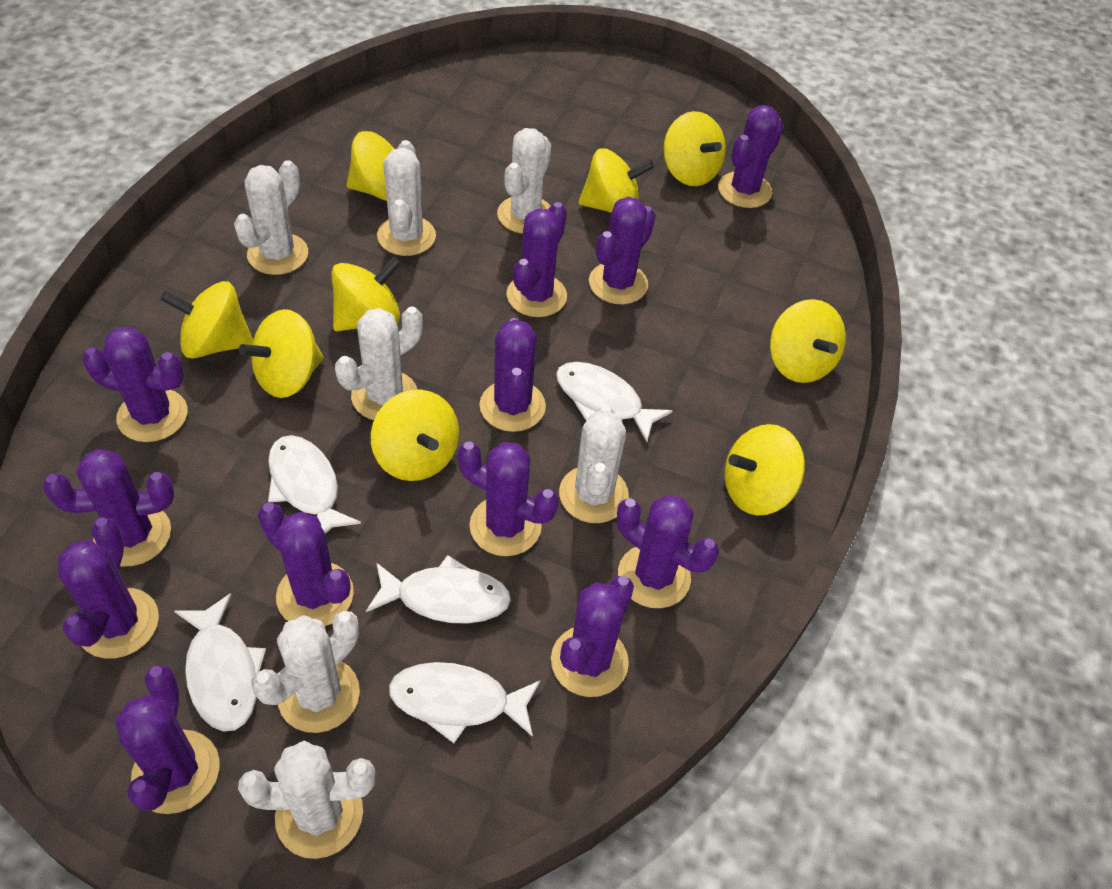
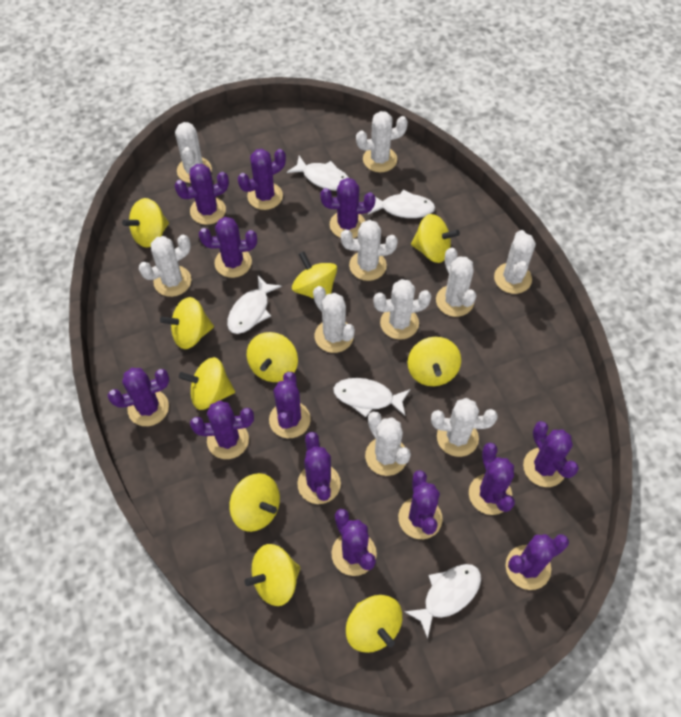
purple cactus: [43,449,174,567] [58,517,159,659] [82,327,188,442] [116,665,220,814] [258,503,354,626] [458,441,559,556] [479,318,546,432] [506,202,567,317] [551,576,634,697] [589,197,656,304] [617,495,719,608] [718,105,784,208] = 12 -> [108,368,170,426] [175,164,229,225] [190,400,254,459] [199,217,257,278] [238,149,286,210] [269,372,311,438] [297,432,341,504] [320,178,376,239] [331,509,377,576] [398,470,443,539] [469,442,515,515] [506,534,569,590] [523,421,579,487] = 13
white cactus: [234,160,308,275] [238,741,375,859] [251,611,360,733] [335,307,423,420] [377,140,436,256] [497,128,551,234] [559,405,629,523] = 7 -> [139,235,192,297] [175,122,212,183] [313,286,355,353] [341,220,398,281] [356,111,408,172] [365,411,411,476] [373,279,431,340] [431,398,498,457] [436,248,476,317] [494,230,536,294] = 10
yellow spinning top: [160,281,253,358] [239,309,324,398] [332,257,401,331] [347,131,415,201] [371,389,459,481] [579,148,654,213] [663,111,726,186] [724,424,805,516] [770,299,846,383] = 9 -> [122,198,169,248] [160,297,214,349] [179,357,235,410] [229,473,280,532] [245,544,300,606] [247,332,298,382] [292,251,337,299] [346,595,402,653] [407,337,461,386] [411,214,460,263] = 10

